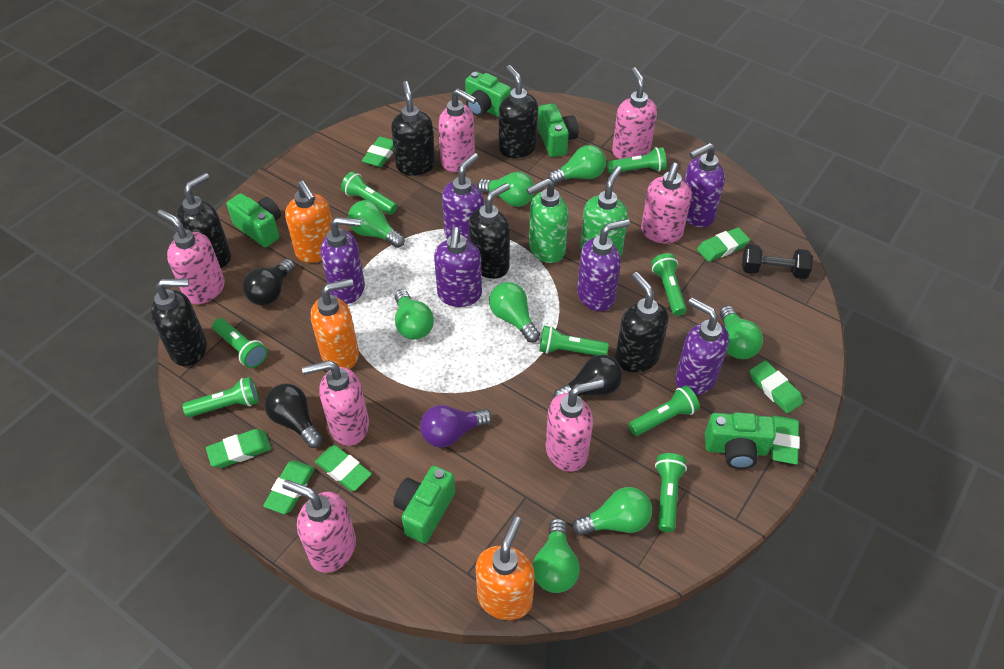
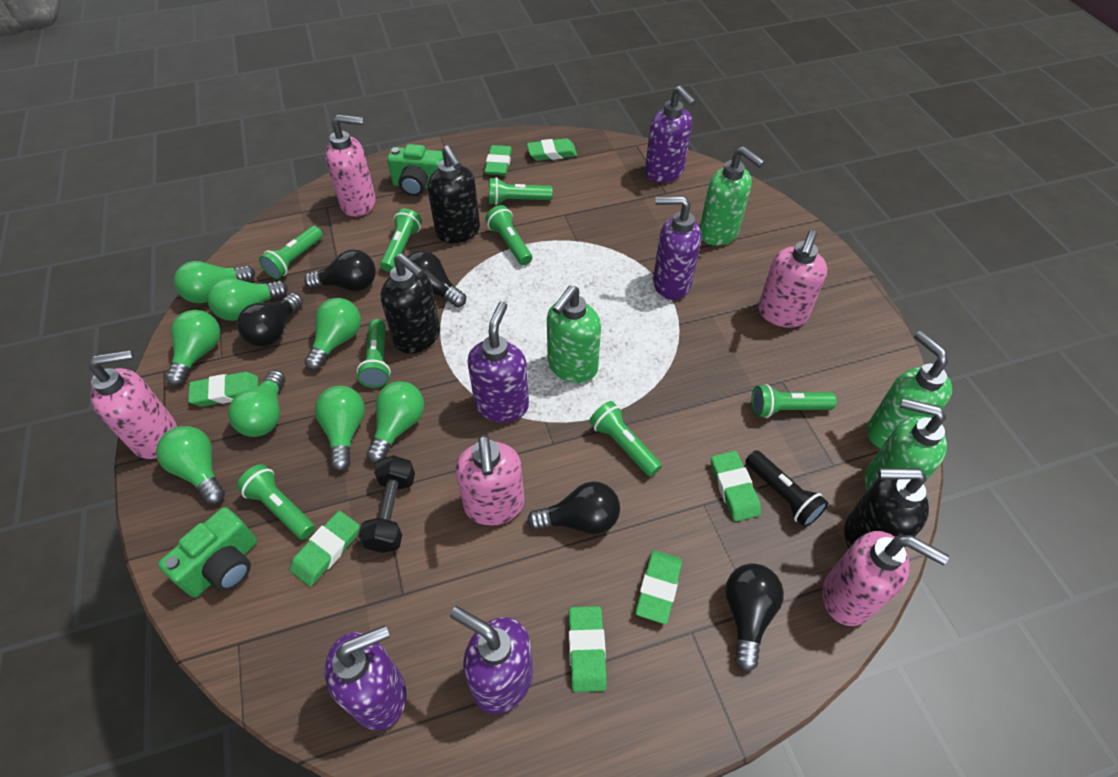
black flashlight: none = 0 -> [746,450,828,527] = 1
black light bulb: [243,259,295,306] [264,383,323,448] [553,355,623,398] = 3 -> [237,293,303,347] [304,250,376,291] [407,251,466,307] [527,481,620,534] [725,563,784,671] = 5
black soap dispenser: [151,279,207,366] [177,173,231,268] [391,81,435,176] [468,183,510,279] [499,65,538,158] [615,272,669,372] = 6 -> [380,253,440,354] [427,145,480,243] [844,468,929,548] = 3
green camera: [226,193,281,248] [393,466,455,543] [465,71,511,117] [538,103,578,157] [705,412,776,469] = 5 -> [158,507,257,597] [387,144,443,196] = 2
green soap dispenser: [526,178,569,263] [580,166,628,257] = 2 -> [547,286,601,383] [700,146,765,246] [865,398,947,490] [867,331,952,449] = 4
orange soap dispenser: [285,181,332,263] [311,278,359,369] [476,516,535,620] = 3 -> none = 0
pink soap dispenser: [157,209,225,304] [282,480,356,573] [302,360,369,446] [438,89,477,172] [545,379,604,472] [612,67,657,159] [641,163,692,244] = 7 -> [88,350,177,459] [325,114,376,217] [455,435,524,526] [758,230,827,328] [822,531,949,626] = 5
purple light bulb: [420,405,492,448] = 1 -> none = 0
purple soap dispenser: [320,217,365,304] [434,227,482,307] [442,153,484,241] [577,219,630,311] [675,298,729,395] [684,143,725,227] = 6 -> [324,625,407,731] [450,606,533,714] [467,301,529,422] [645,86,696,183] [653,196,701,300] = 5

